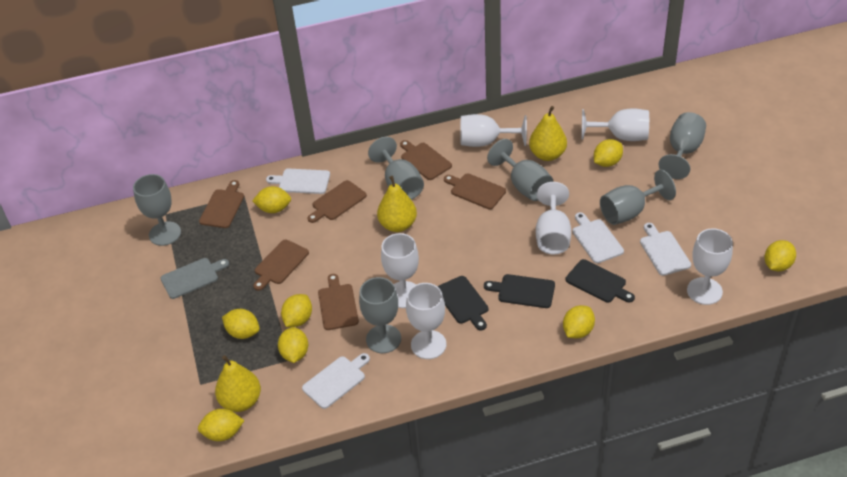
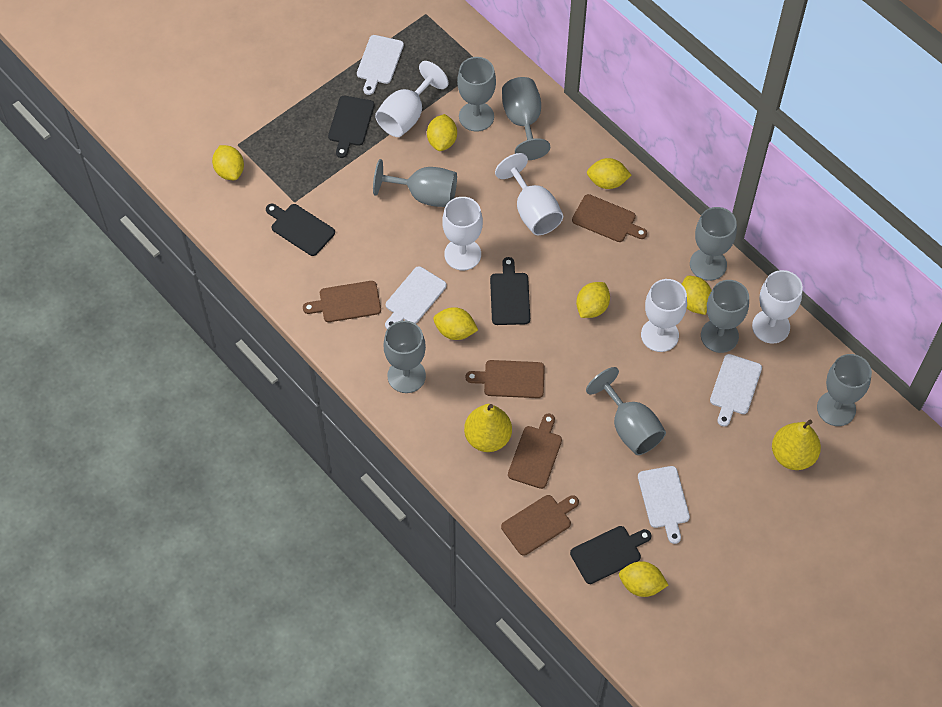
black cutting board: [438,276,488,330] [484,274,555,308] [566,259,635,303] = 3 -> [266,204,335,256] [328,96,374,158] [490,257,530,325] [570,526,651,584] = 4
brown cutting board: [199,180,244,228] [253,240,309,291] [308,180,367,223] [318,274,359,330] [400,140,452,180] [444,173,506,209] = 6 -> [303,281,381,322] [466,360,545,398] [501,495,579,556] [508,414,562,489] [572,194,647,242] = 5
grey cutting board: [160,258,229,299] = 1 -> none = 0
grey goblet: [133,174,181,246] [359,277,401,353] [368,137,424,200] [487,139,553,201] [600,170,676,225] [659,112,706,179] = 6 -> [373,159,457,207] [383,320,426,393] [457,57,496,132] [502,77,550,160] [586,367,666,455] [690,207,737,281] [701,280,749,353] [817,354,872,426] = 8
white goblet: [381,233,419,308] [406,283,446,359] [461,114,527,147] [536,182,571,254] [581,108,649,141] [687,228,733,305] = 6 -> [375,61,448,137] [442,197,483,270] [495,153,563,235] [641,279,687,352] [752,270,803,344] = 5
yellow lemon: [198,409,244,441] [222,309,260,339] [252,186,291,213] [278,327,308,363] [281,294,312,327] [563,305,595,339] [594,139,623,167] [765,240,796,271] = 8 -> [212,145,244,180] [427,114,457,151] [433,307,478,340] [576,282,610,318] [587,158,631,189] [619,561,668,597] [682,276,711,315] = 7
yellow pear: [215,355,261,412] [377,176,417,232] [529,106,567,161] = 3 -> [464,404,512,452] [772,420,821,470] = 2

